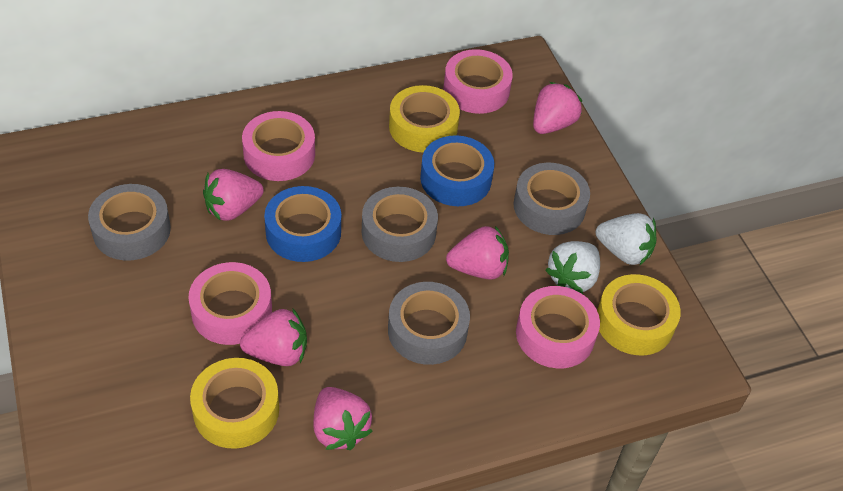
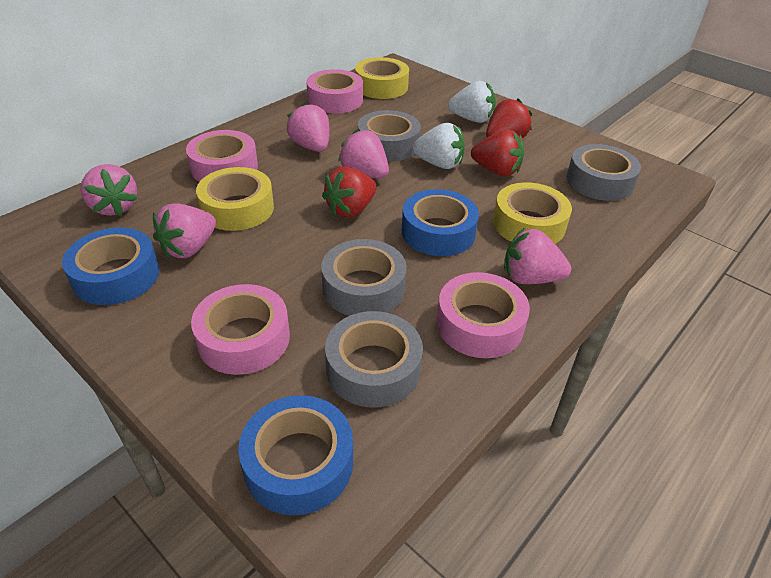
blue tape: [264,186,341,262] [420,135,494,206] = 2 -> [62,227,160,305] [238,395,353,515] [402,189,479,256] = 3
red strawberry: none = 0 -> [322,166,377,217] [471,130,524,176] [486,98,532,138] = 3

